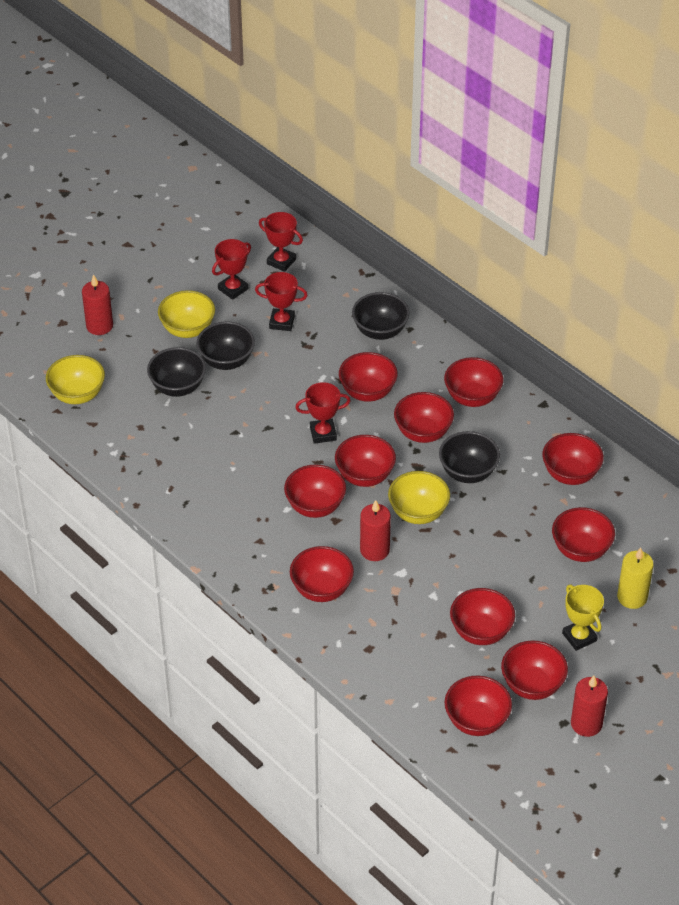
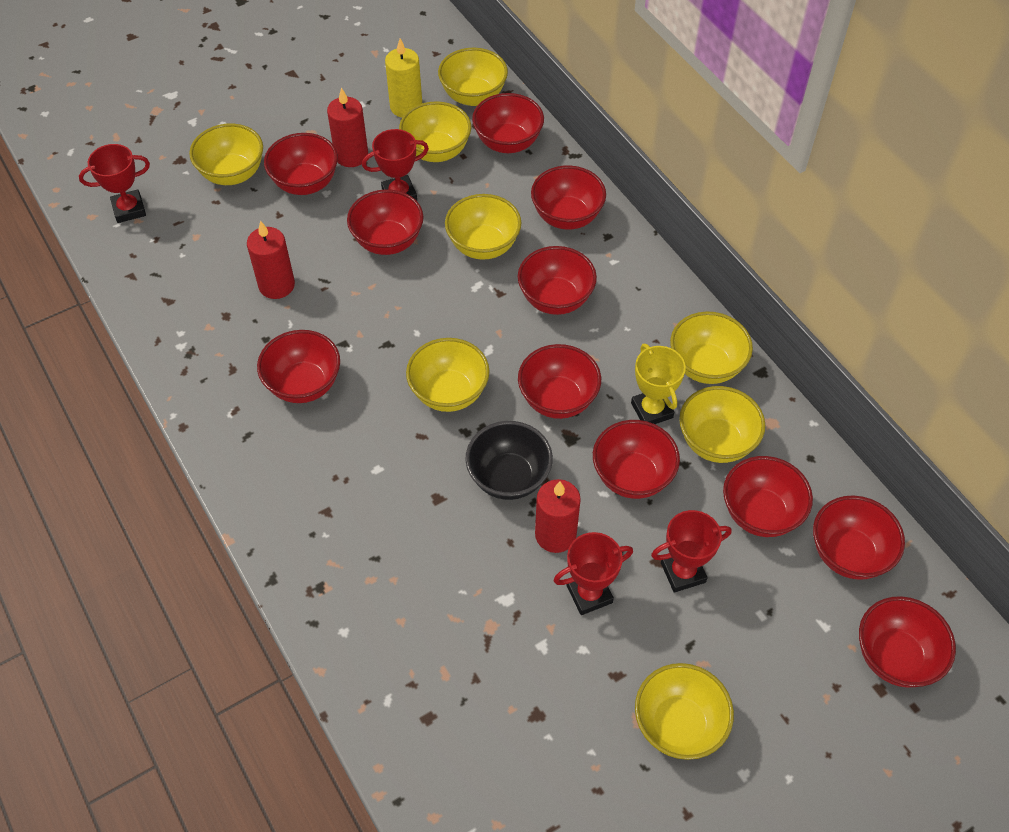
black bowl: [147,347,206,397] [196,321,255,370] [352,292,410,340] [439,431,500,483] = 4 -> [465,421,553,500] = 1
yellow bowl: [46,355,105,404] [158,290,215,338] [388,471,450,524] = 3 -> [189,124,263,185] [399,101,471,162] [406,338,490,412] [438,48,508,106] [445,194,521,260] [635,663,734,760] [670,311,753,384] [679,386,765,463] = 8

